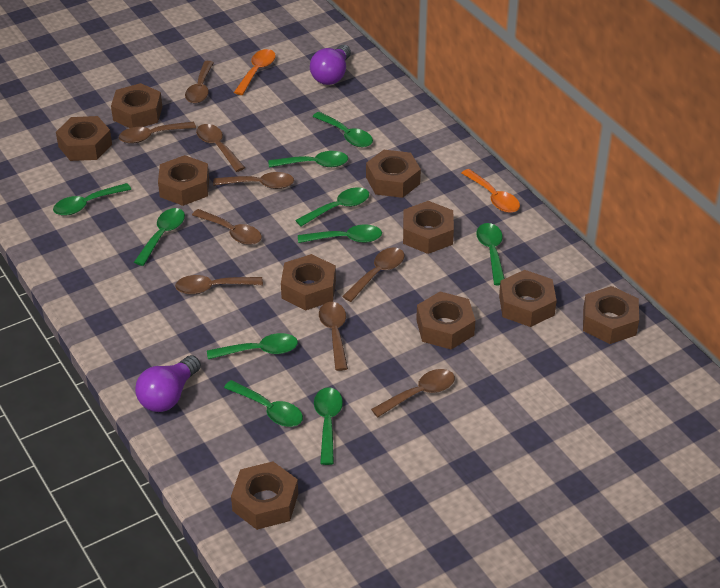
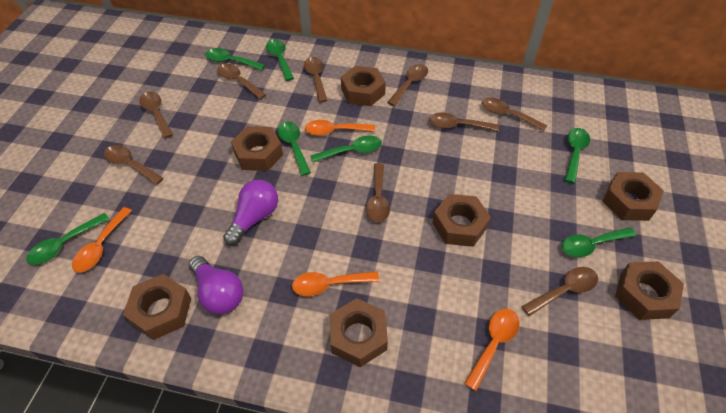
brown nut: [56,116,112,161] [111,83,162,128] [158,155,209,206] [231,461,298,530] [281,254,336,310] [366,150,421,198] [403,201,454,254] [416,292,475,350] [499,270,557,327] [583,286,639,344] = 10 -> [123,274,191,340] [231,126,283,171] [330,298,388,367] [341,66,386,106] [432,194,491,247] [603,172,664,221] [615,261,684,320] = 7
green spoon: [53,183,131,216] [134,208,185,266] [207,333,298,359] [224,380,303,427] [269,151,348,167] [295,187,369,227] [298,224,382,243] [312,112,373,147] [314,387,343,465] [476,223,505,285] = 10 -> [26,213,109,265] [205,48,265,70] [266,39,294,81] [278,121,311,176] [311,136,382,162] [562,227,636,257] [565,128,590,183] = 7
orange spoon: [234,49,276,95] [462,169,520,213] = 2 -> [72,207,132,273] [292,271,379,296] [305,120,375,136] [464,309,520,391] = 4

